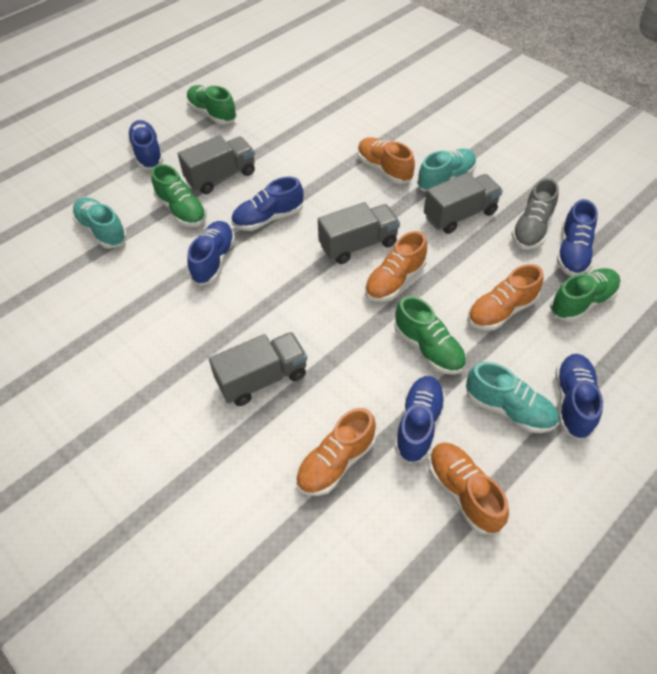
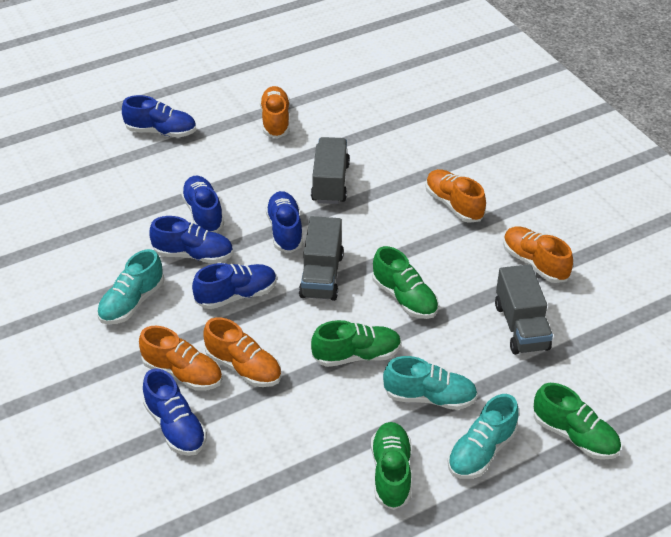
grey shoe: [511,178,559,250] = 1 -> none = 0
grey truck: [178,135,255,194] [209,332,307,406] [318,202,400,264] [424,172,503,234] = 4 -> [299,216,344,301] [311,137,350,204] [495,264,553,355] = 3

